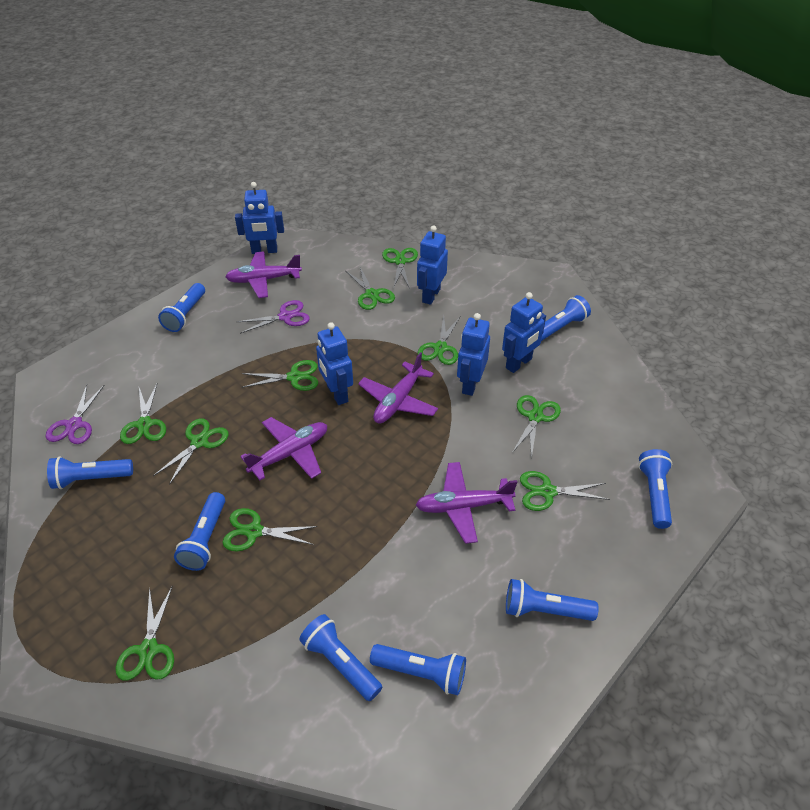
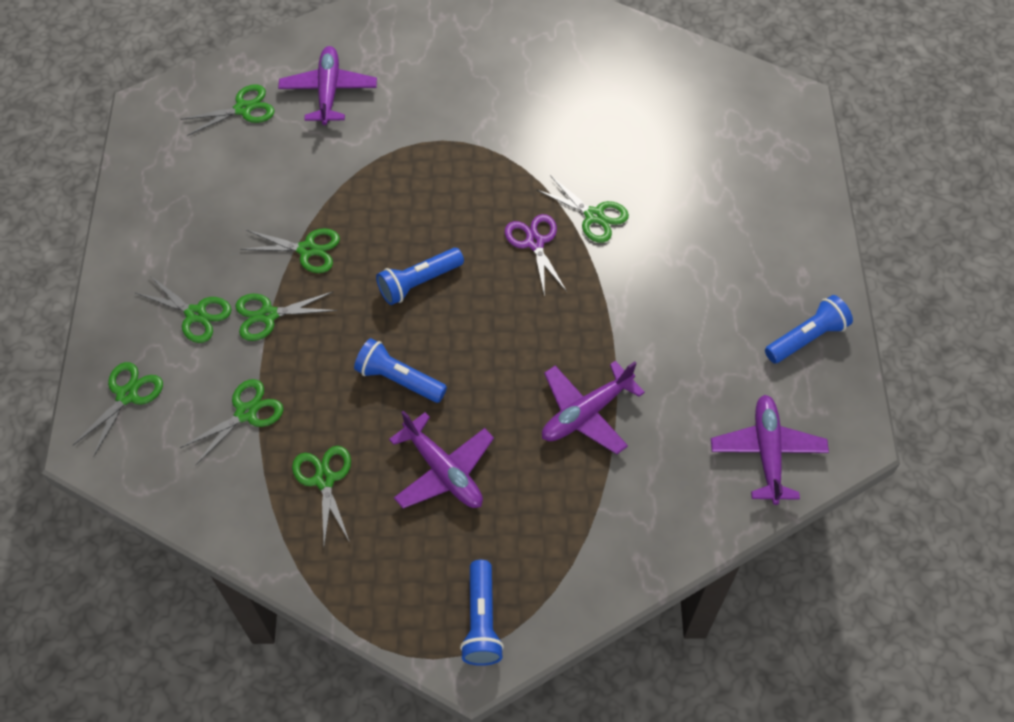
blue flashlight: [47,456,133,489] [158,283,205,332] [174,492,225,571] [299,614,382,701] [370,644,466,695] [506,579,599,621] [541,295,591,341] [638,449,672,529] = 8 -> [354,338,447,403] [376,248,464,305] [460,560,504,666] [765,295,853,363] = 4
blue robot: [235,182,284,254] [316,322,353,405] [417,225,448,305] [457,313,490,396] [502,292,546,373] = 5 -> none = 0
green scissors: [115,585,174,680] [120,384,166,444] [153,418,229,485] [222,508,318,551] [242,360,318,391] [346,267,395,310] [382,248,418,289] [418,316,460,365] [512,395,561,459] [520,471,610,511] = 10 -> [73,362,163,457] [136,276,232,343] [180,379,284,466] [181,84,275,136] [235,291,337,341] [240,228,340,273] [292,446,351,545] [537,175,629,243] = 8
purple scissors: [46,385,104,444] [237,300,310,334] = 2 -> [505,214,567,297] = 1

